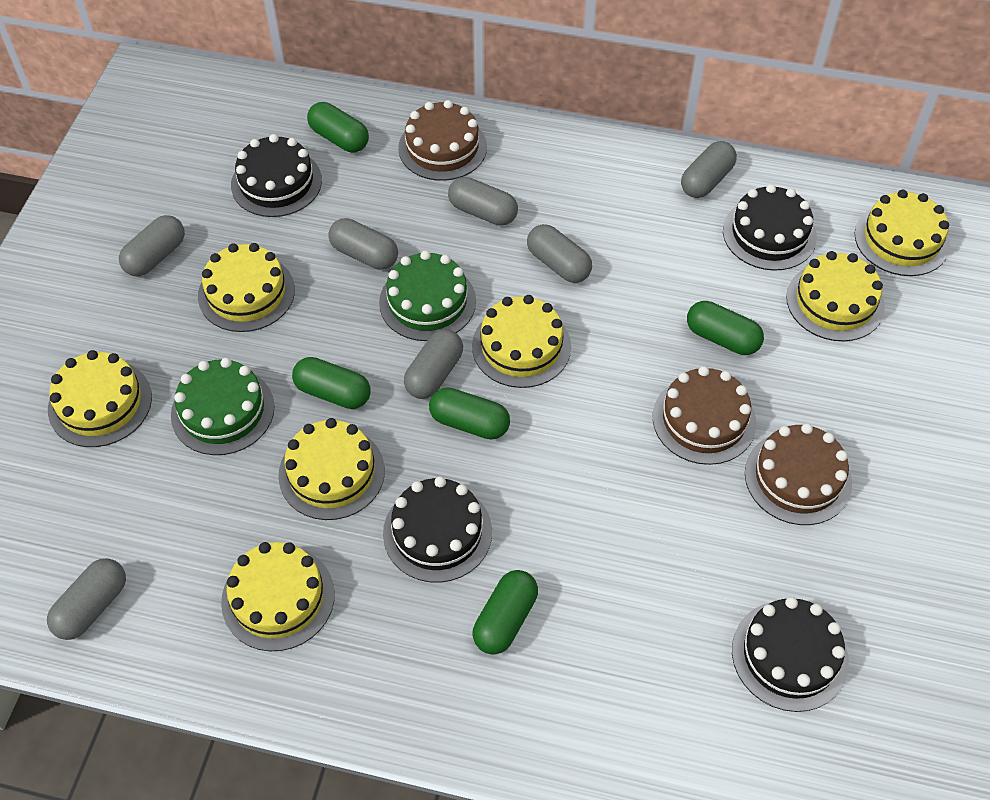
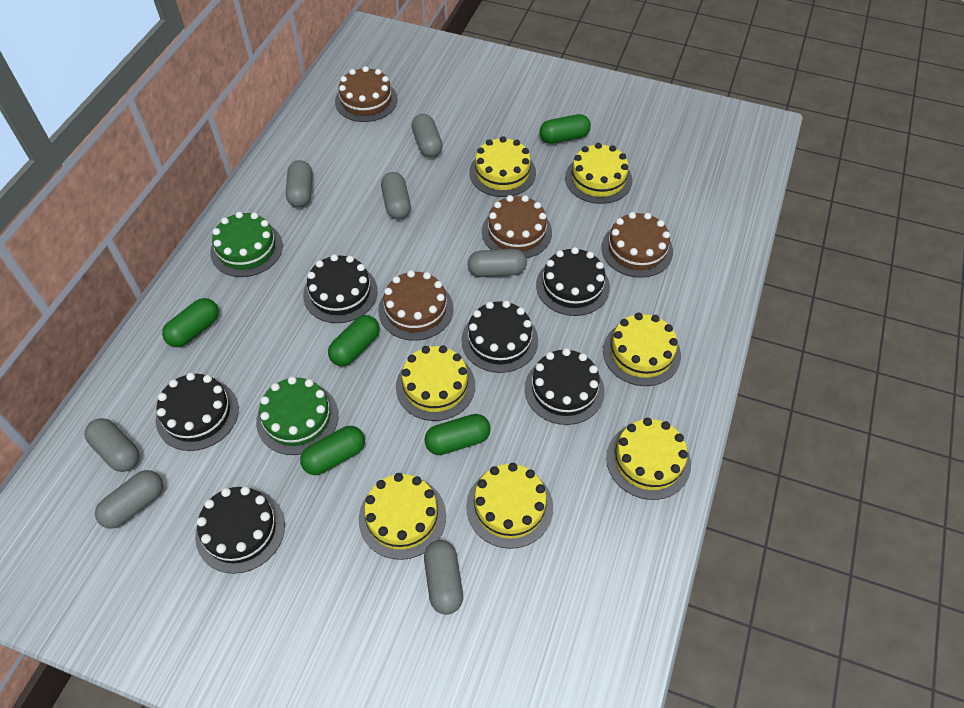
black cake: [231,134,322,217] [383,476,492,583] [723,184,817,271] [732,597,849,712] = 4 -> [156,373,239,451] [195,486,285,574] [303,254,378,323] [461,300,538,373] [525,348,605,425] [536,247,610,316] = 6
brown cake: [398,100,487,181] [653,366,756,465] [745,423,852,525] = 3 -> [335,66,398,122] [378,270,454,341] [482,195,552,258] [601,212,673,278] = 4

